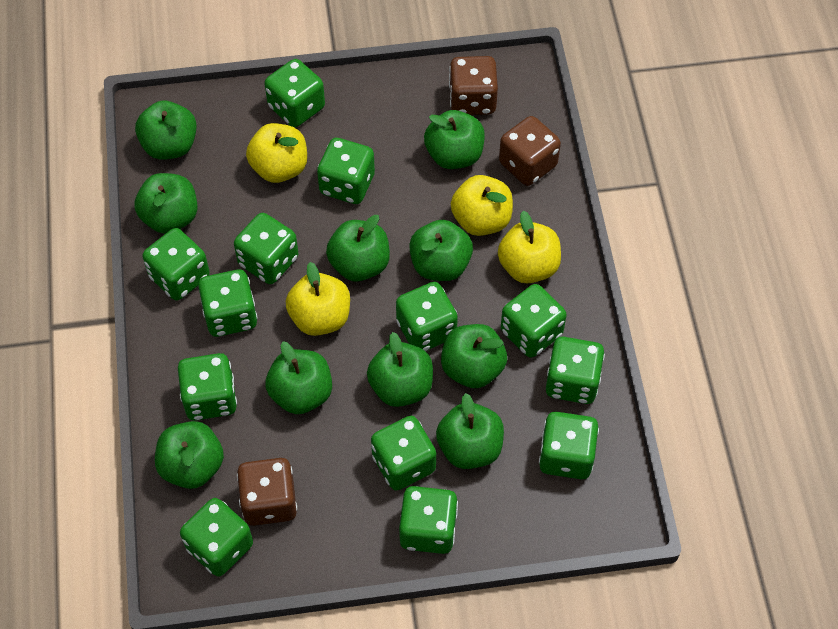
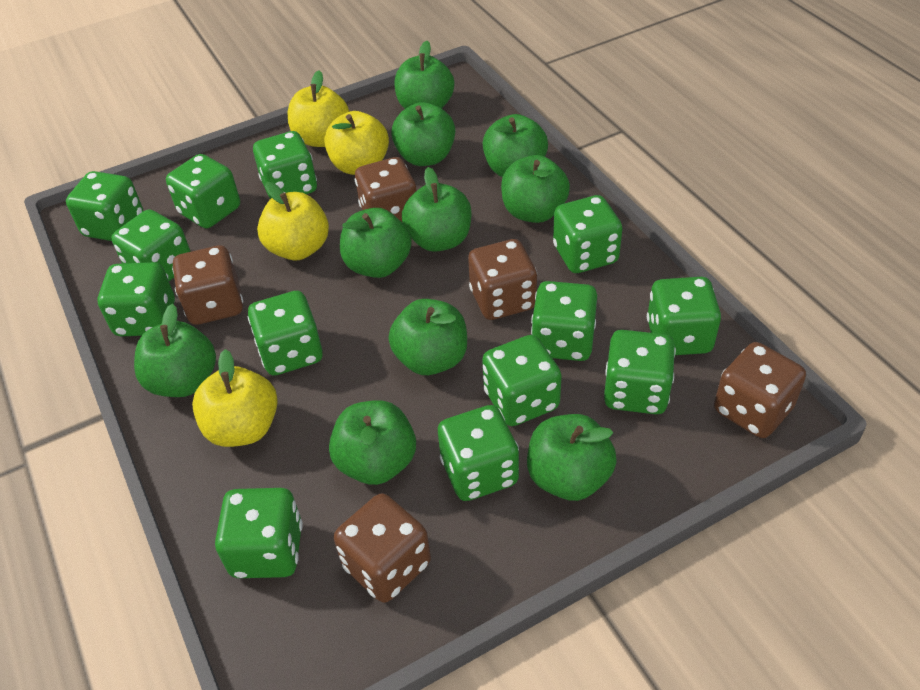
brown dice: [237,458,297,526] [449,56,498,115] [499,116,561,186] = 3 -> [172,245,243,325] [334,493,431,603] [355,157,417,223] [468,239,537,320] [714,342,806,438] = 5

